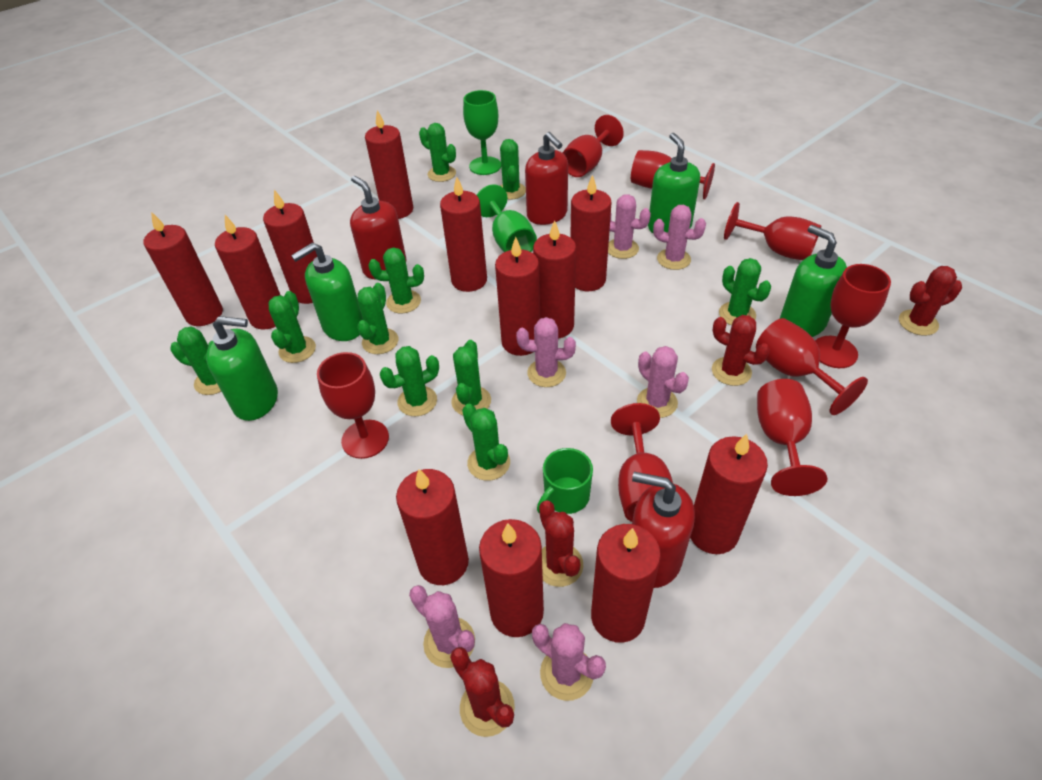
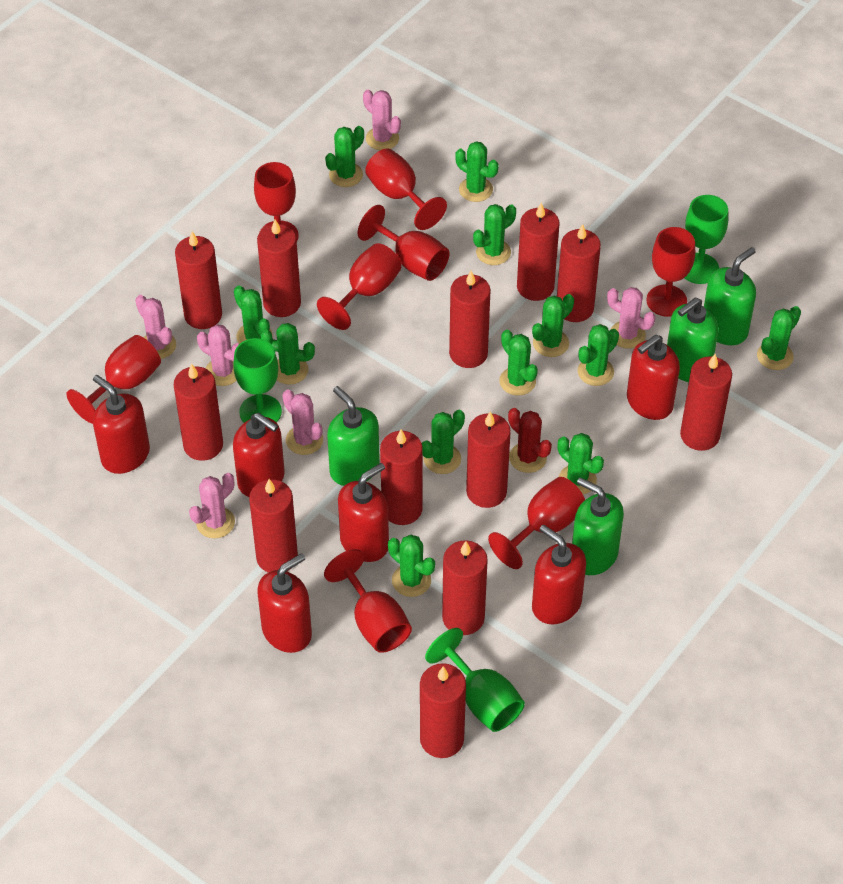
green cactus: [170,326,221,395] [268,291,316,363] [357,283,398,354] [368,247,424,313] [380,346,439,416] [419,123,456,182] [451,340,491,415] [462,404,510,481] [500,139,526,199] [719,258,771,325] = 10 -> [234,286,273,344] [261,323,315,385] [325,126,364,187] [388,535,435,597] [422,410,465,474] [455,141,498,202] [473,204,516,265] [499,330,538,396] [532,294,574,357] [557,433,604,495] [577,324,619,386] [757,306,801,370] = 12
green goblet: [463,90,501,175] [477,184,537,252] = 2 -> [233,338,282,423] [425,628,525,732] [685,195,728,284] = 3
green mug: [537,448,593,514] = 1 -> none = 0
red cactus: [450,647,515,737] [539,500,583,587] [712,315,770,386] [899,266,962,336] = 4 -> [508,408,552,473] = 1
red soap dispenser: [350,176,406,280] [525,132,568,225] [632,472,695,588] = 3 -> [93,375,150,474] [233,413,285,497] [258,553,312,653] [338,463,389,562] [532,525,586,625] [627,335,680,420] = 6

